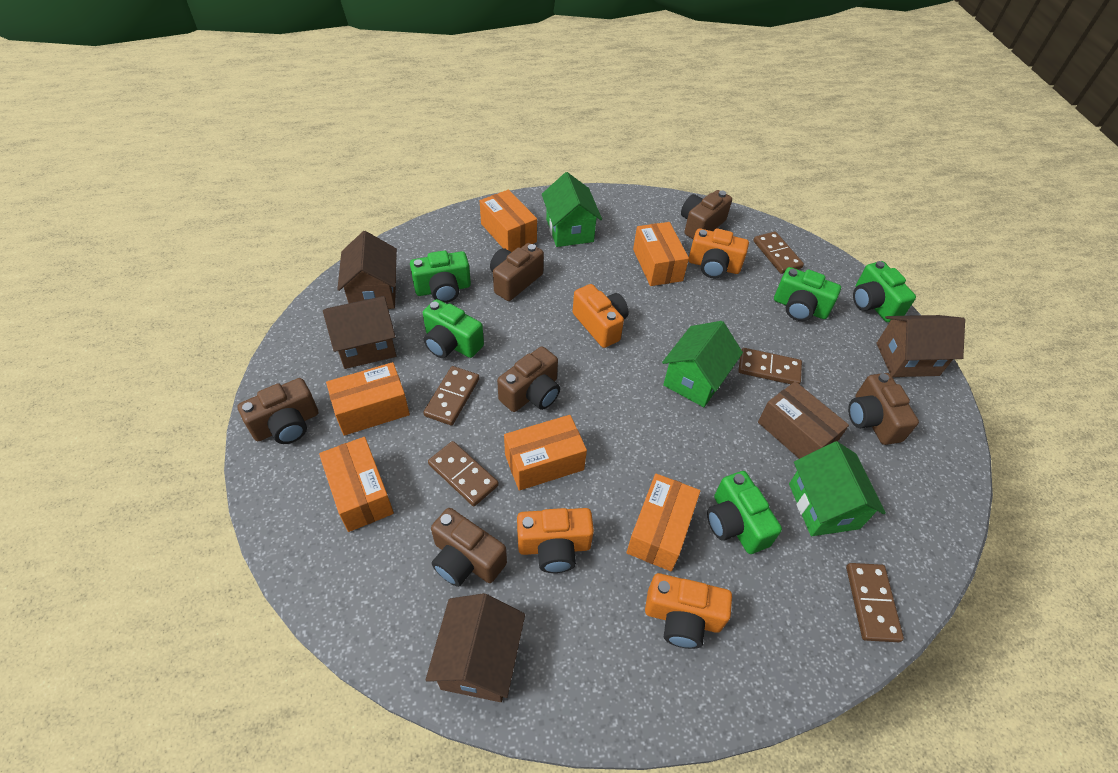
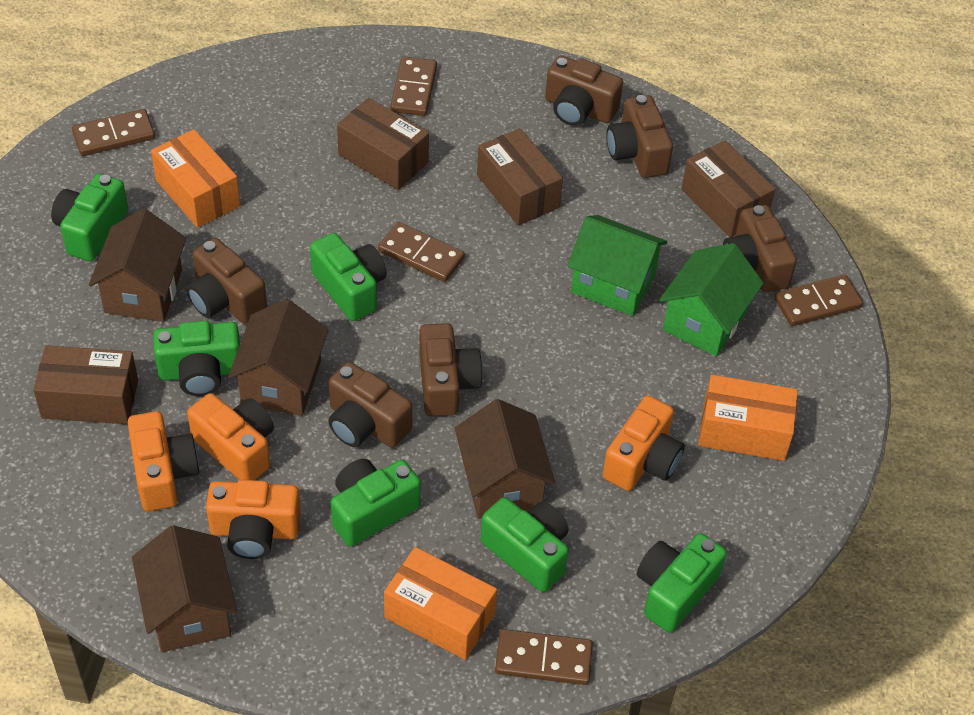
brown box: [758,381,849,459] = 1 -> [33,345,138,424] [337,98,429,190] [477,128,563,226] [681,140,775,237] = 4
green camera: [410,250,471,303] [423,299,484,358] [707,471,782,554] [774,267,841,321] [853,261,916,322] = 5 -> [51,173,128,261] [153,321,240,396] [310,233,387,321] [331,459,421,546] [481,497,569,592] [637,533,727,632] = 6
green house: [542,172,602,247] [662,321,743,407] [789,441,886,536] = 3 -> [567,215,668,316] [659,243,764,356] = 2
orange box: [319,437,394,532] [326,362,410,436] [480,190,537,252] [504,415,587,491] [627,474,700,571] [633,222,689,286] = 6 -> [151,129,240,228] [384,547,497,660] [698,374,798,461] = 3

